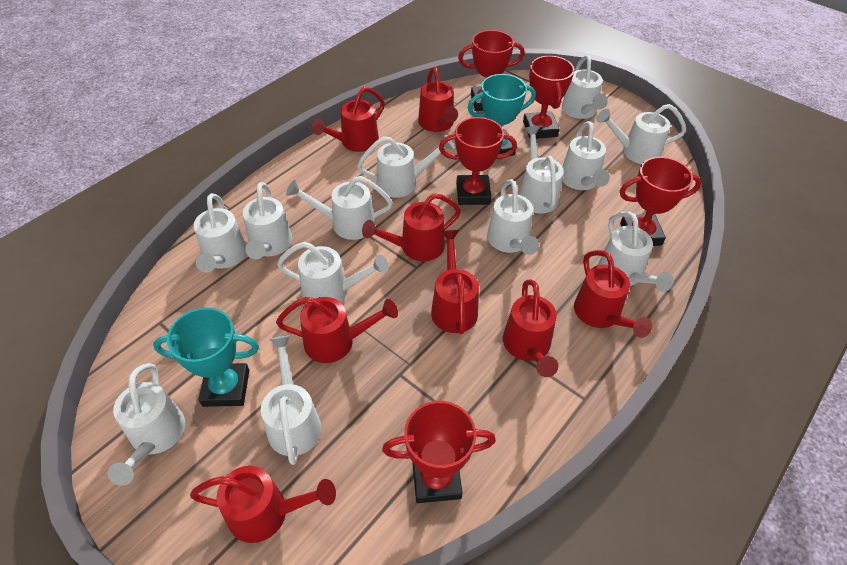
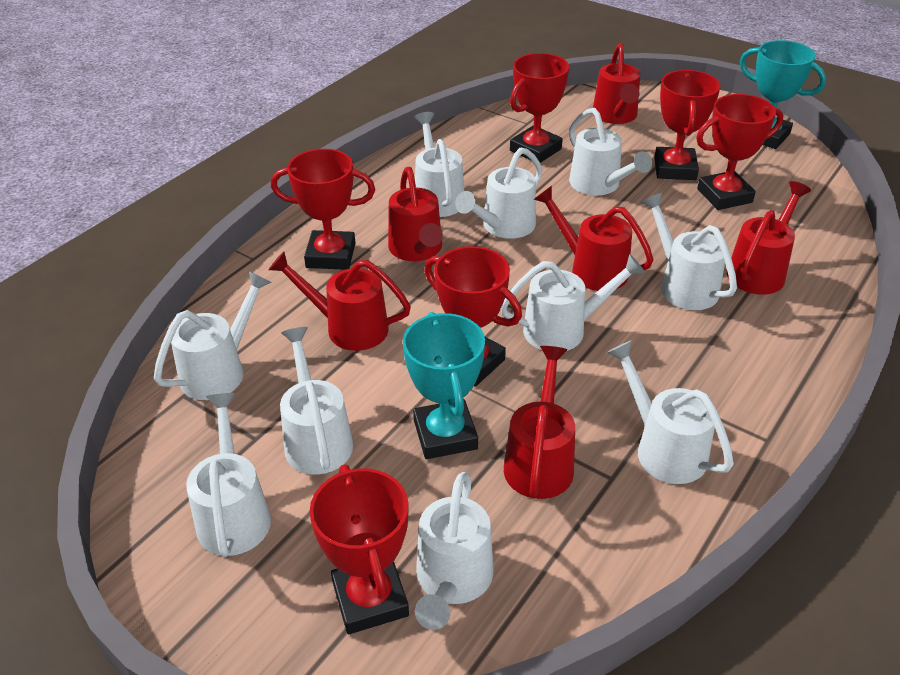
red trophy: [382,401,496,503] [439,117,517,205] [458,30,525,111] [523,56,574,139] [620,157,702,246] = 5 -> [271,149,375,270] [310,464,409,634] [424,246,522,387] [510,53,569,163] [654,70,720,180] [696,94,783,210] = 6
red watering can: [190,466,336,543] [276,297,398,363] [312,87,385,152] [362,193,461,261] [418,67,458,132] [431,230,479,334] [503,279,558,377] [574,250,652,338] = 8 -> [268,251,411,351] [388,167,443,261] [504,346,575,499] [534,186,654,291] [593,43,640,124] [727,181,811,295] = 6
white watering can: [108,363,185,486] [194,193,246,273] [243,182,292,259] [261,335,321,465] [277,242,389,302] [286,176,393,240] [357,135,455,198] [487,179,539,255] [519,126,564,213] [562,55,608,119] [562,121,610,190] [597,104,687,164] [598,211,674,292] = 13 -> [154,271,271,400] [186,393,271,557] [280,327,353,475] [415,112,464,217] [415,472,494,630] [455,147,543,239] [500,254,645,351] [569,108,652,195] [607,340,734,484] [641,193,737,310] = 10

